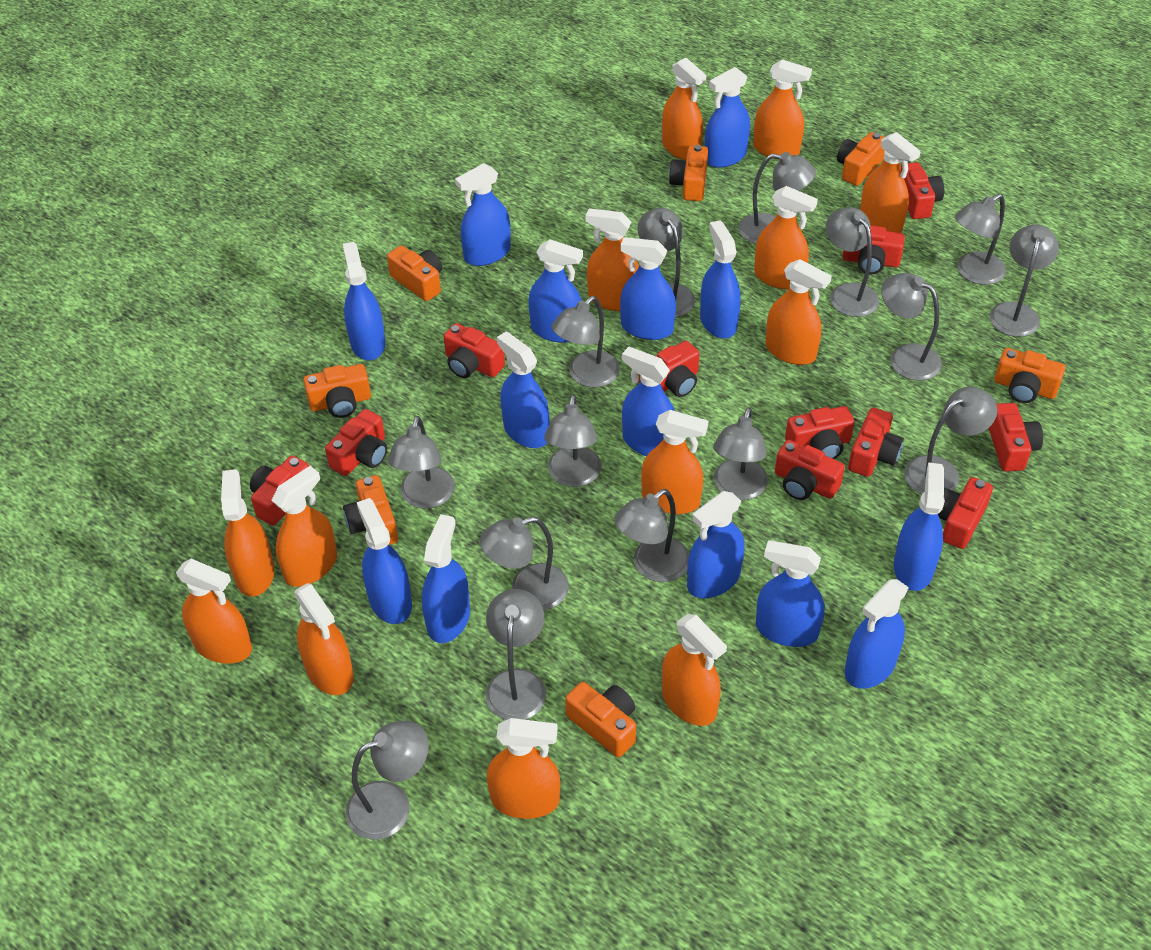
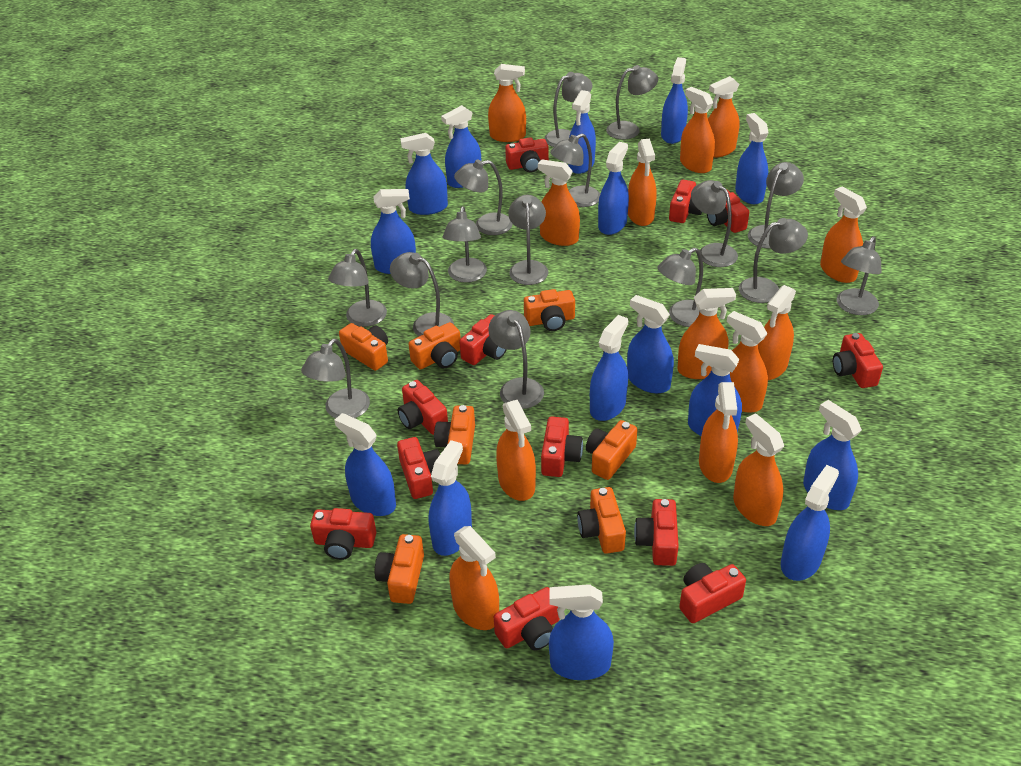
blue spray bottle: [343,242,386,360] [357,498,412,624] [422,514,470,643] [455,163,511,266] [497,332,549,448] [528,239,583,343] [620,237,676,340] [622,347,675,456] [687,491,745,598] [700,220,741,339] [705,67,750,168] [756,540,825,647] [845,579,909,689] [894,462,945,591] = 14 -> [334,413,396,516] [371,189,416,274] [400,133,448,215] [429,440,472,556] [441,105,481,188] [549,584,614,680] [568,90,596,174] [590,315,628,421] [598,142,629,235] [627,295,674,393] [661,57,688,144] [688,344,742,436] [735,113,769,204] [781,465,839,581] [803,400,862,510] = 15
red camera: [250,456,309,526] [325,409,387,476] [444,323,505,378] [639,341,699,397] [775,440,845,500] [785,406,855,459] [842,226,905,274] [848,408,904,477] [901,162,944,219] [938,477,993,549] [989,403,1043,471] = 11 -> [310,508,376,560] [397,437,440,499] [398,380,448,435] [459,314,507,365] [494,587,560,651] [505,137,549,173] [541,417,583,477] [634,499,679,566] [669,180,702,223] [679,563,746,623] [707,190,749,233] [833,333,883,388] = 12

